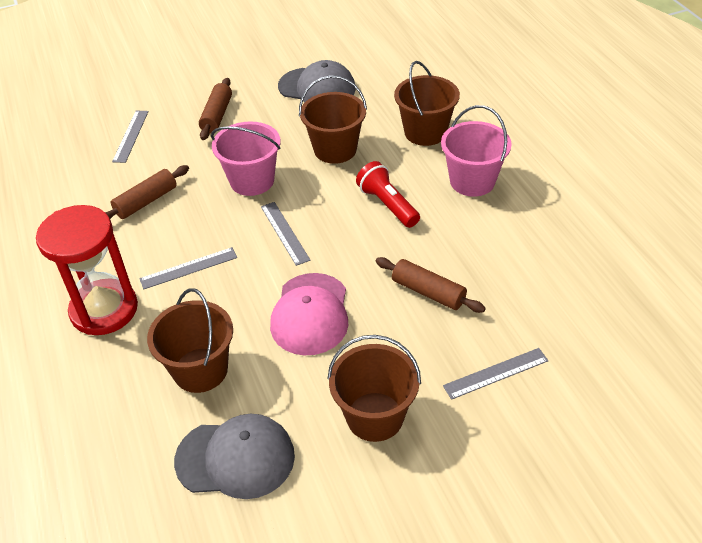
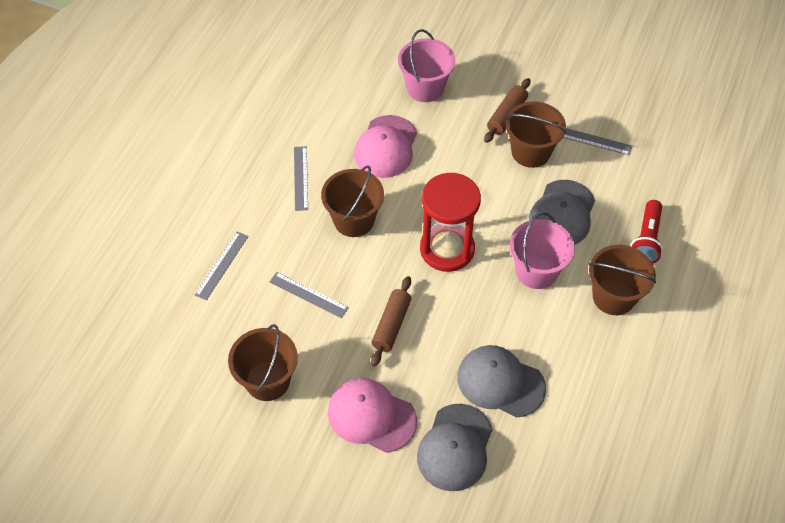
brown rolling pin: [105,165,189,219] [199,78,232,140] [376,257,486,313] = 3 -> [371,276,411,366] [484,78,530,143] = 2
grey cap: [174,414,295,499] [278,60,356,102] = 2 -> [417,404,493,491] [457,345,546,417] [529,180,595,245] = 3
pink cap: [270,273,348,355] = 1 -> [328,378,417,453] [354,115,417,178] = 2

